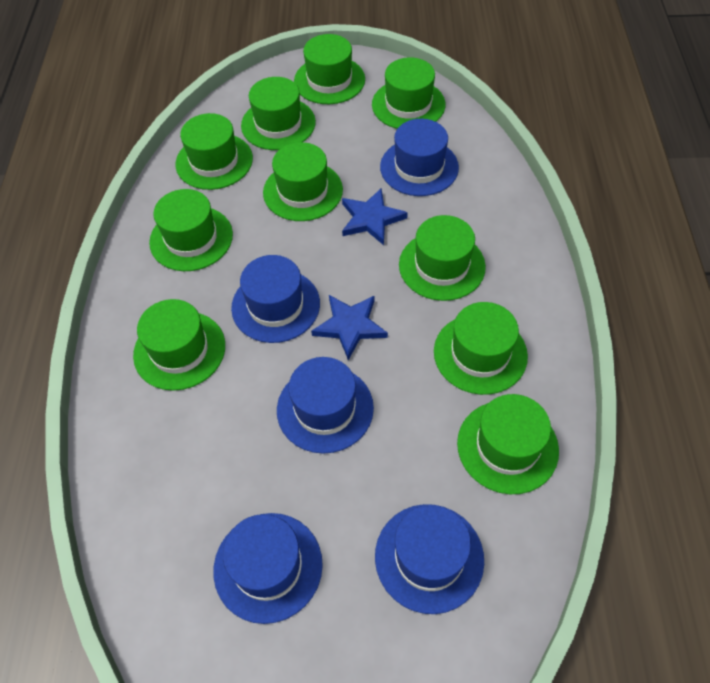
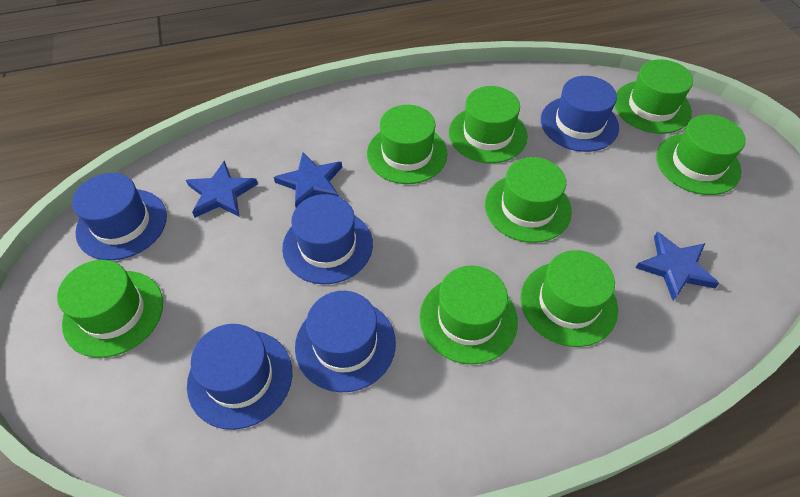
blue star: [311,295,388,360] [342,188,408,245] = 2 -> [186,161,258,218] [274,153,342,207] [636,232,720,301] = 3
green hat: [133,299,225,391] [149,189,233,271] [175,113,253,190] [241,77,316,150] [263,142,343,221] [294,34,365,104] [372,57,445,129] [399,215,486,301] [434,302,528,395] [457,394,559,494] = 10 -> [57,260,163,358] [367,105,448,184] [420,266,518,364] [449,86,528,163] [485,157,572,243] [520,250,618,347] [614,59,693,134] [656,114,746,195] = 8

